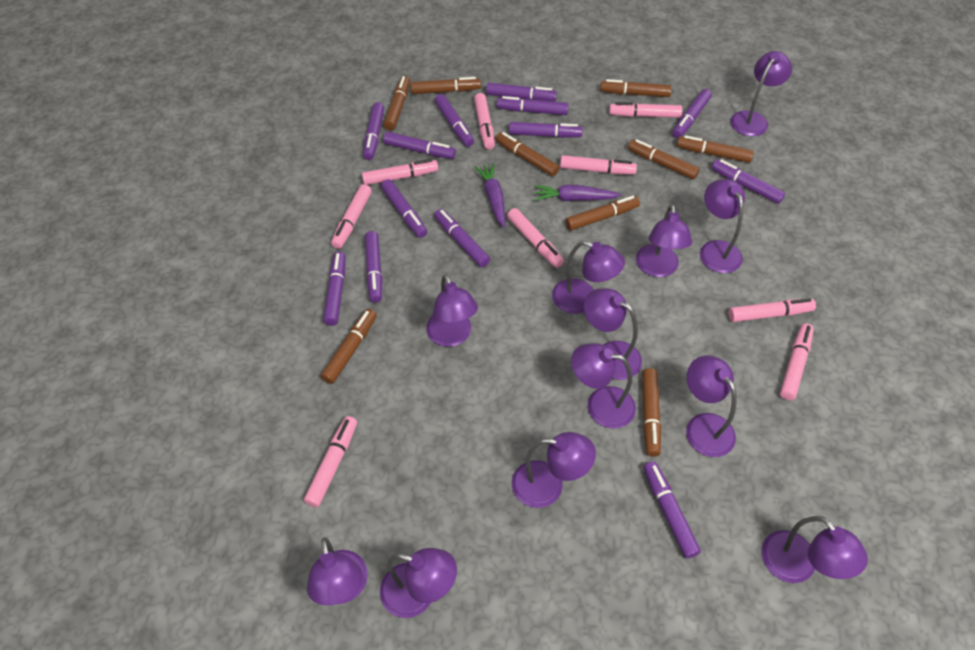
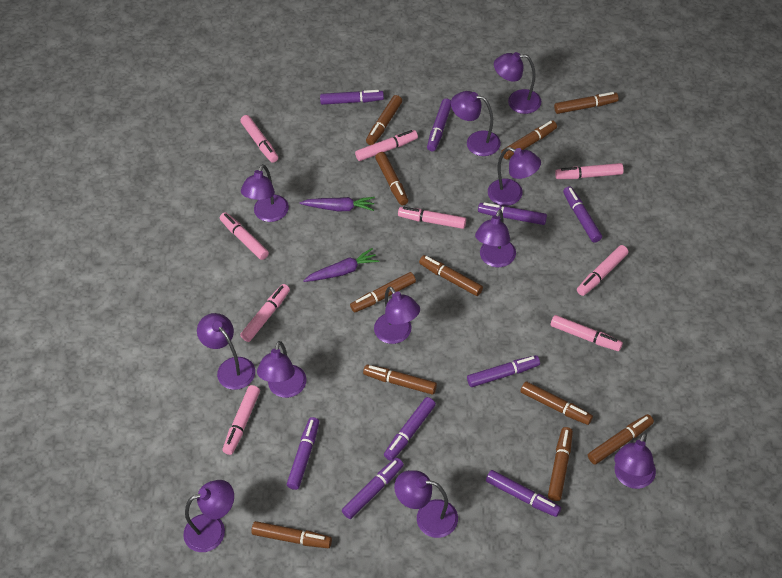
brown marker: [321,309,377,384] [384,76,410,130] [411,77,481,94] [496,132,559,176] [565,196,640,231] [600,79,672,97] [628,139,700,179] [642,368,661,457] [677,135,754,163] = 9 -> [251,521,332,548] [350,272,416,313] [363,365,437,395] [366,95,402,145] [375,152,408,205] [419,255,483,296] [501,120,557,160] [520,381,593,425] [548,427,573,501] [554,92,619,114] [588,414,654,465] = 11
purple lamp: [307,537,368,605] [380,548,457,618] [426,274,478,347] [512,432,596,508] [552,241,625,314] [571,343,636,429] [584,288,642,380] [636,204,692,277] [686,355,737,457] [700,179,745,273] [730,51,792,136] [761,516,868,583] = 12 -> [183,480,234,552] [197,313,255,390] [241,164,289,222] [257,341,307,398] [374,286,420,344] [394,470,458,538] [451,91,501,156] [475,209,516,267] [488,147,541,206] [494,52,541,114] [614,432,656,489] = 11
purple marker: [323,252,346,326] [363,102,384,160] [365,231,383,303] [381,179,427,238] [383,132,456,159] [434,209,490,267] [435,94,474,147] [486,83,557,101] [497,96,569,115] [509,122,583,138] [643,461,701,559] [672,89,712,138] [712,159,786,204] = 13 -> [287,417,319,490] [320,90,384,105] [342,458,404,519] [384,397,436,461] [427,98,451,151] [467,355,540,387] [478,202,547,225] [486,470,561,517] [563,186,602,243] = 9

